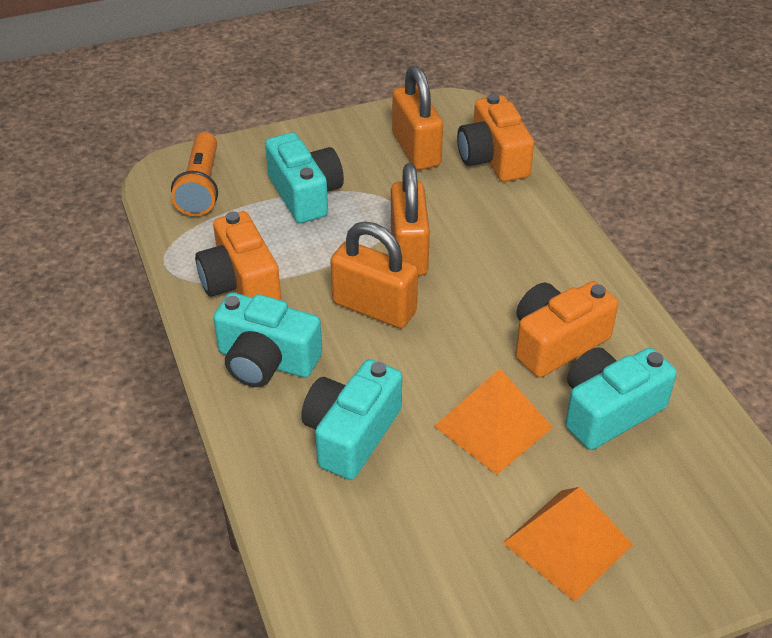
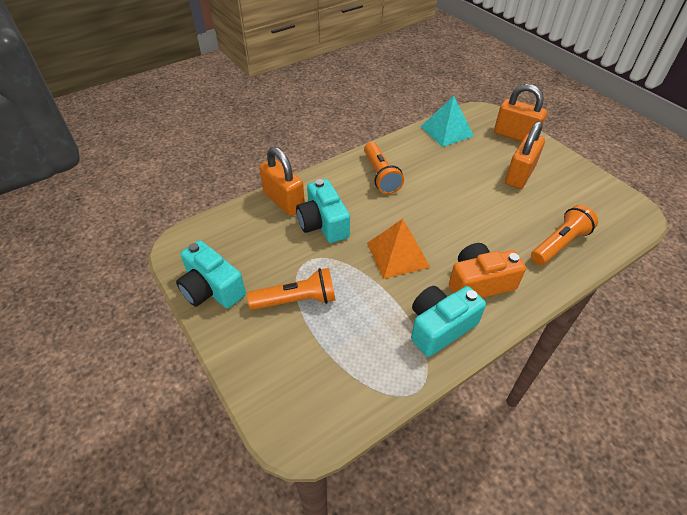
orange camera: [195,211,281,300] [457,94,534,182] [515,281,618,377] = 3 -> [449,243,526,298] = 1
orange flashlight: [171,132,218,216] = 1 -> [247,268,335,310] [364,142,404,194] [531,205,598,265] = 3
orange pyramid: [434,368,553,475] [503,487,633,601] = 2 -> [367,219,430,279] = 1
turquoise camera: [213,292,322,387] [265,132,344,223] [301,359,402,480] [565,347,677,450] = 4 -> [176,240,246,308] [296,179,350,243] [411,286,486,357] = 3
turquoise pyramid: none = 0 -> [421,96,474,147] = 1

